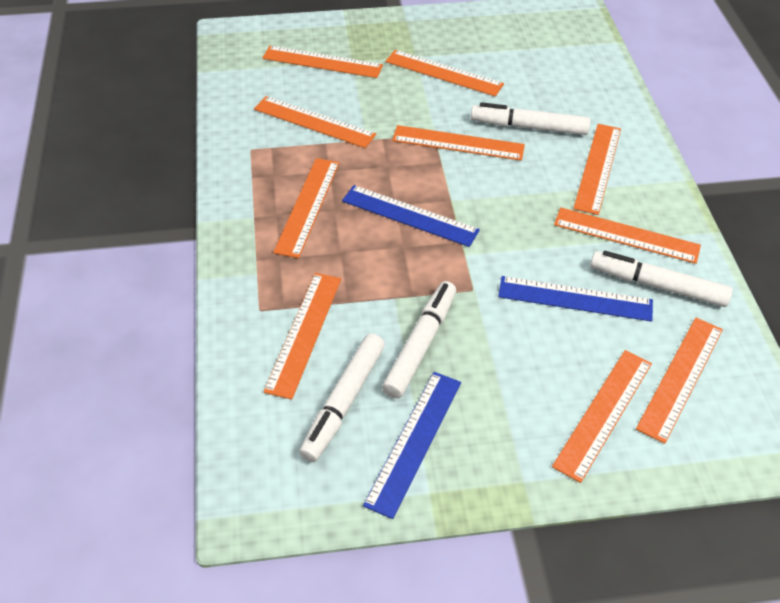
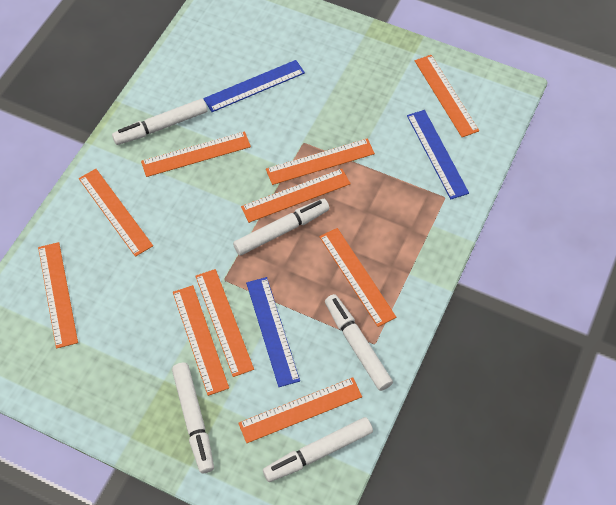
white marker: [299,333,385,462] [382,281,456,399] [471,102,591,135] [590,251,733,307] = 4 -> [112,99,207,145] [172,363,214,473] [233,199,330,255] [263,417,373,482] [325,294,393,391] = 5

